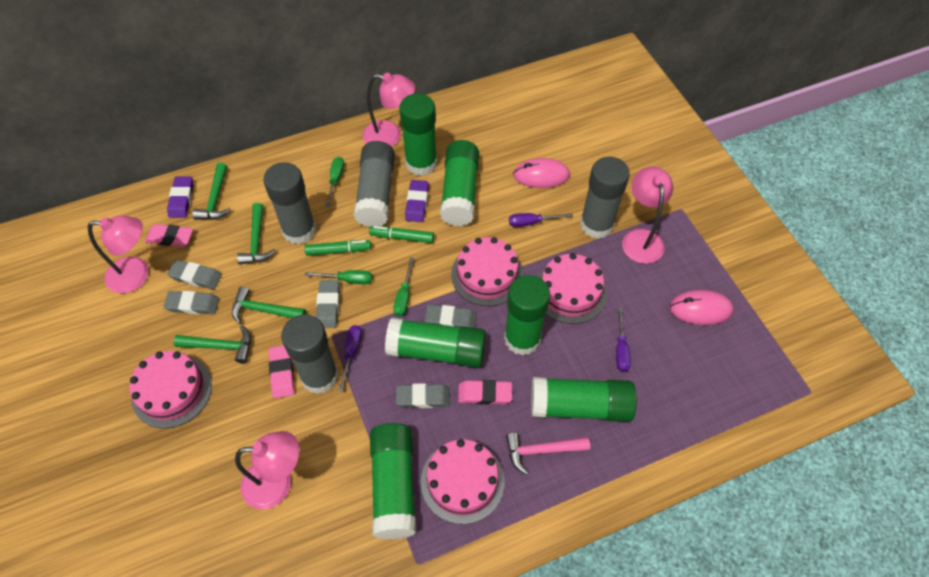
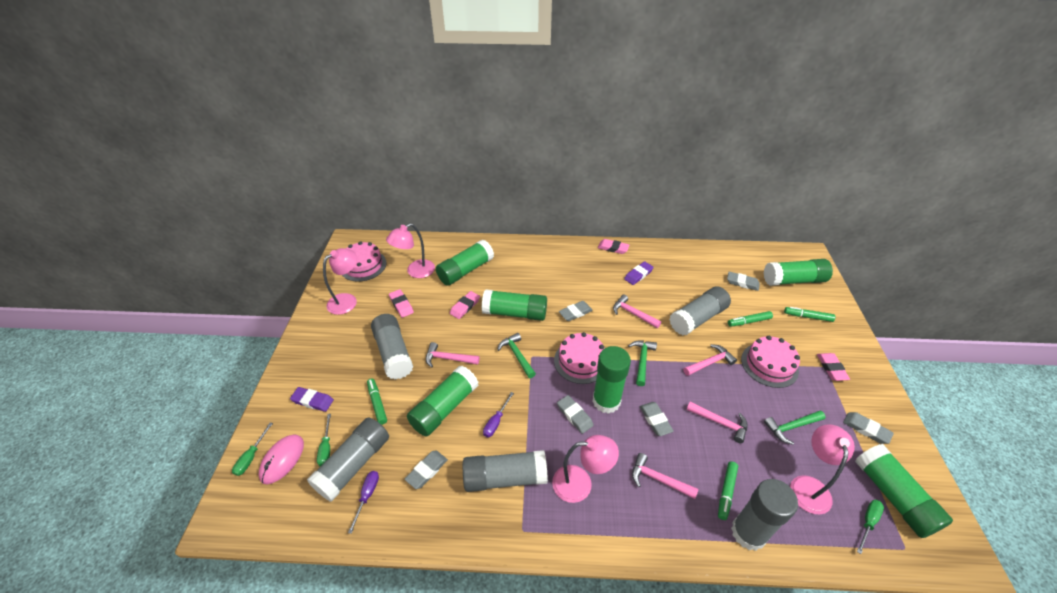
green hammer: [174,325,251,363] [193,163,231,220] [232,287,306,324] [237,203,276,265] = 4 -> [497,333,536,378] [628,341,657,386] [764,410,826,445] = 3
green marker: [305,240,371,256] [369,226,434,243] = 2 -> [367,378,387,425] [718,461,738,520] [728,311,773,327] [784,307,836,322] = 4
grey eraser: [163,291,219,314] [167,260,222,289] [316,280,340,328] [396,383,450,408] [425,305,477,328] = 5 -> [404,451,448,489] [557,395,594,434] [559,301,593,321] [640,402,674,436] [727,271,760,291] [843,412,894,444] = 6
grey glue stick: [263,162,316,245] [281,314,339,394] [354,141,395,227] [580,157,630,239] = 4 -> [307,417,389,502] [371,314,413,380] [463,450,548,492] [669,286,731,335] [731,479,798,551] = 5
pink cake: [129,351,212,429] [421,439,504,524] [451,237,523,306] [538,253,607,324] = 4 -> [342,241,387,282] [554,332,605,384] [741,336,800,388] = 3
pink eraser: [145,224,193,247] [269,345,294,398] [458,380,512,405] = 3 -> [389,289,414,318] [450,291,480,319] [598,239,629,254] [817,353,850,381] = 4
pink hammer: [506,432,590,475] = 1 -> [426,342,480,368] [613,295,661,328] [632,453,698,499] [684,344,737,376] [687,402,748,443] = 5
pink mouse: [513,158,570,188] [669,290,733,325] = 2 -> [259,434,304,485] = 1
purple screwdriver: [338,325,362,391] [509,213,573,227] [616,307,631,372] = 3 -> [348,471,379,534] [483,392,514,437] = 2

